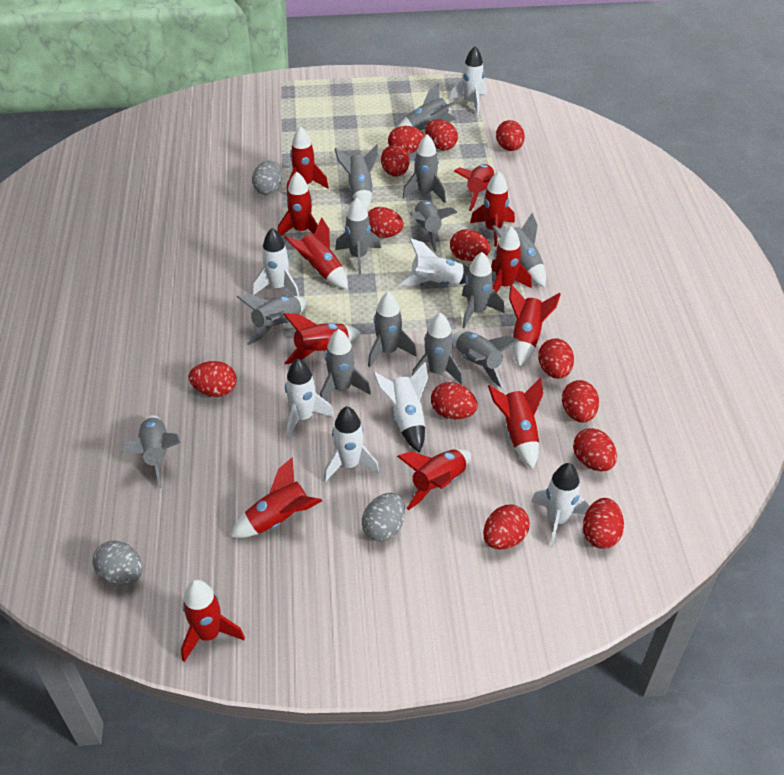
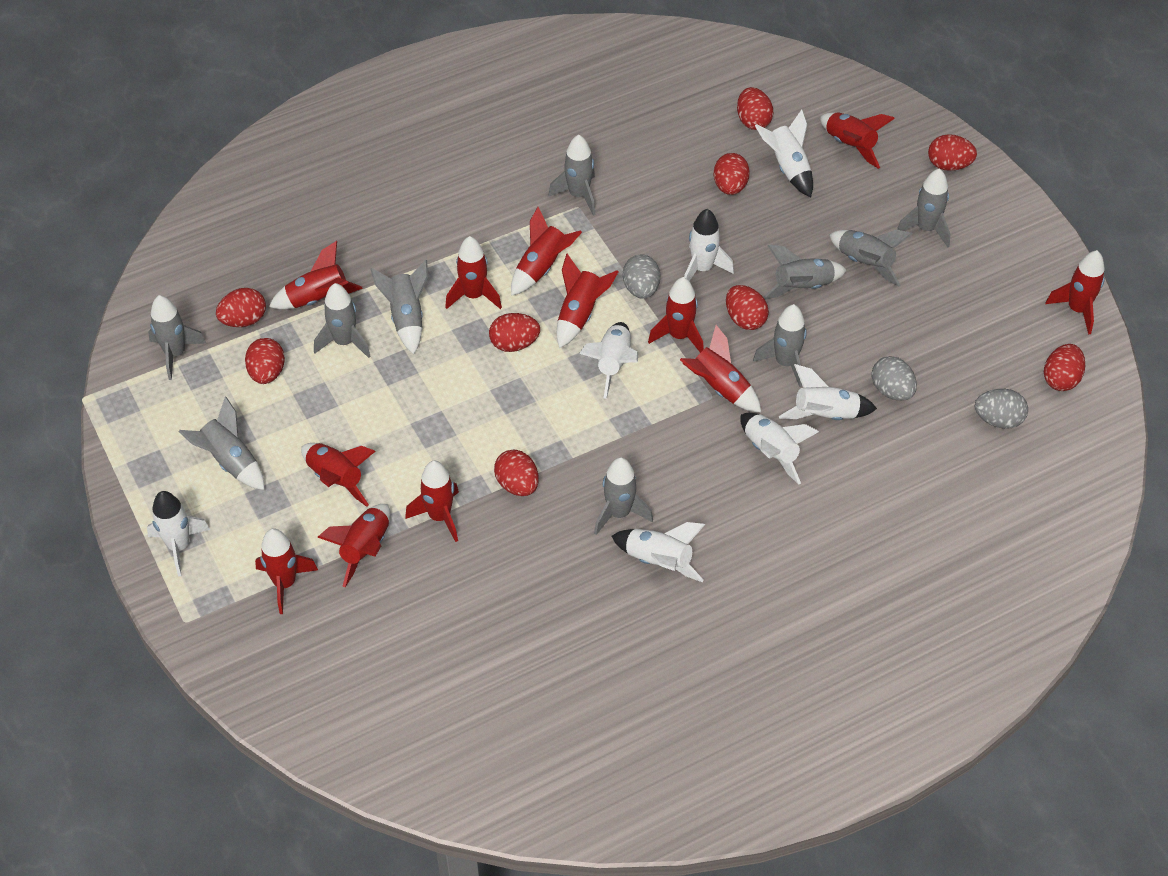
grey rocket: [121,415,181,488] [237,294,308,345] [320,329,371,400] [335,144,378,210] [335,198,381,274] [368,292,417,367] [398,82,457,130] [402,134,446,203] [410,200,457,252] [412,313,463,385] [453,331,519,389] [462,252,505,328] [492,213,546,287] = 13 -> [148,295,207,380] [178,396,265,490] [314,283,371,358] [370,260,428,354] [548,134,595,216] [594,457,653,535] [753,304,807,387] [763,245,847,300] [830,230,912,287] [897,168,951,248] = 10
red egg: [189,361,236,397] [368,207,404,238] [381,145,409,176] [388,126,425,154] [425,119,458,150] [431,382,478,419] [450,229,491,261] [483,505,530,549] [496,120,525,151] [538,338,574,379] [562,380,599,422] [573,428,617,471] [583,498,624,549] = 13 -> [216,288,266,327] [245,338,285,384] [489,313,540,352] [494,450,539,496] [713,153,750,195] [726,285,769,330] [737,87,773,130] [928,134,977,171] [1044,344,1085,391] = 9

